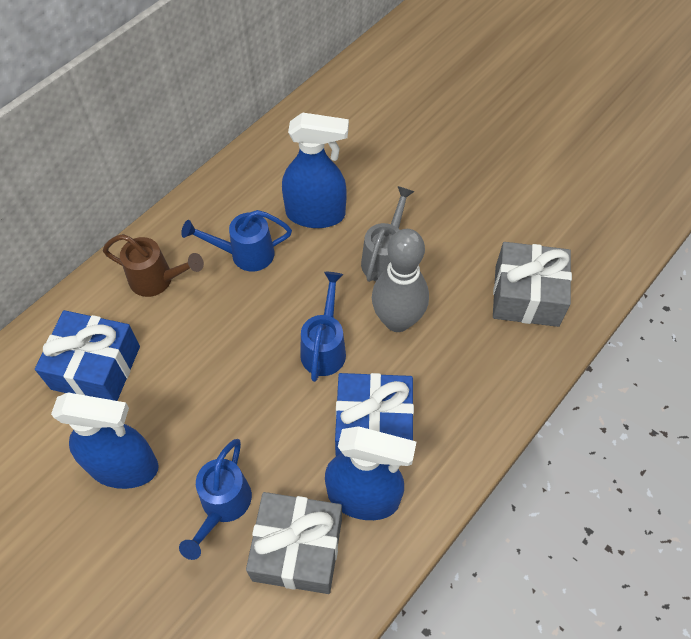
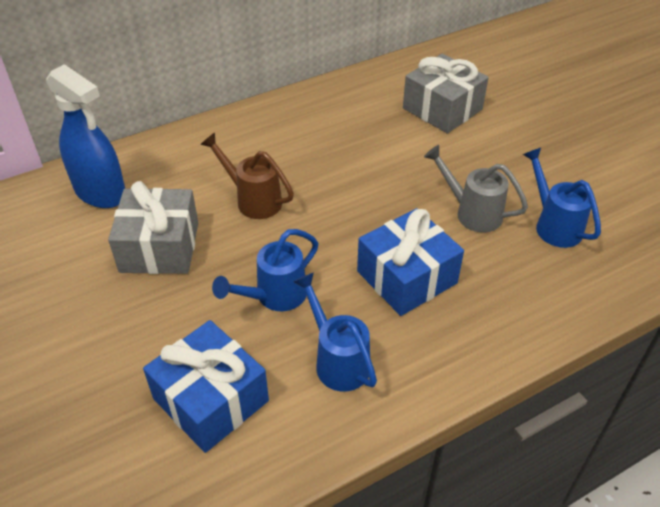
blue spray bottle: [51,392,159,489] [282,112,349,228] [325,426,416,520] = 3 -> [46,64,125,208] = 1
grey bowling pin: [372,229,429,332] = 1 -> none = 0

